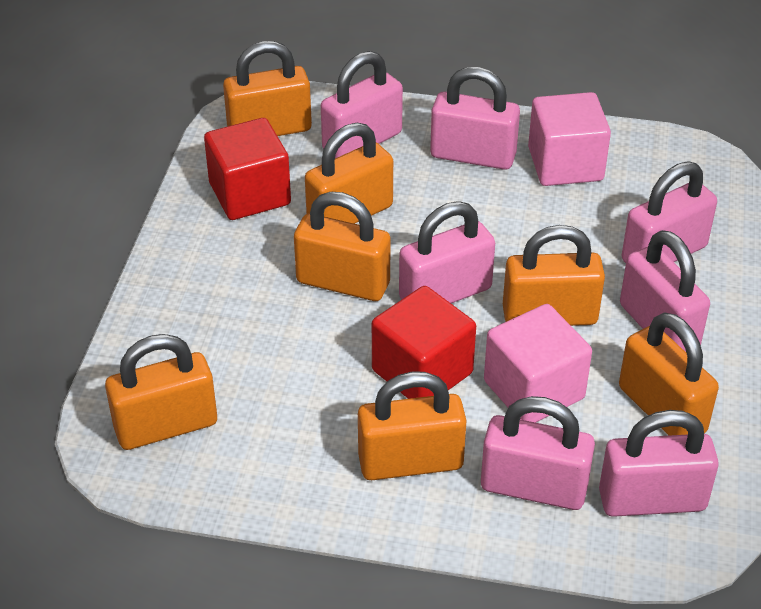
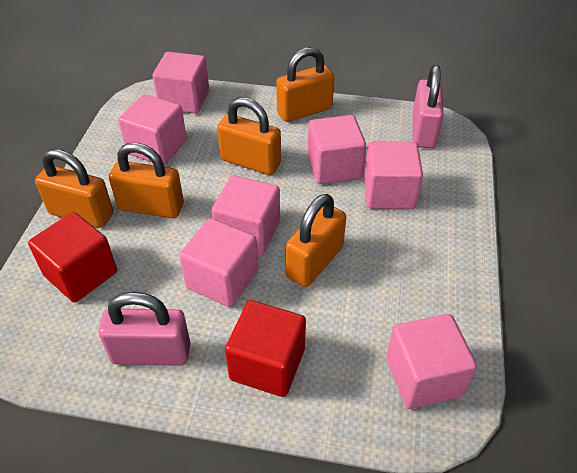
orange padlock: [105,334,217,450] [223,41,312,136] [294,192,391,301] [305,123,393,224] [358,371,467,480] [503,225,605,326] [619,312,719,436] = 7 -> [35,149,113,228] [109,143,184,218] [217,97,281,175] [276,47,334,122] [286,194,346,287] = 5
pink cube: [484,304,592,423] [528,92,611,186] = 2 -> [118,94,187,165] [152,52,209,114] [179,218,258,307] [212,175,280,255] [308,115,366,184] [364,141,423,209] [386,314,477,409] = 7
pink padlock: [321,51,403,158] [399,201,495,303] [430,67,520,170] [481,396,595,510] [599,410,719,517] [620,230,710,352] [622,161,717,263] = 7 -> [99,292,190,366] [413,65,444,148] = 2

